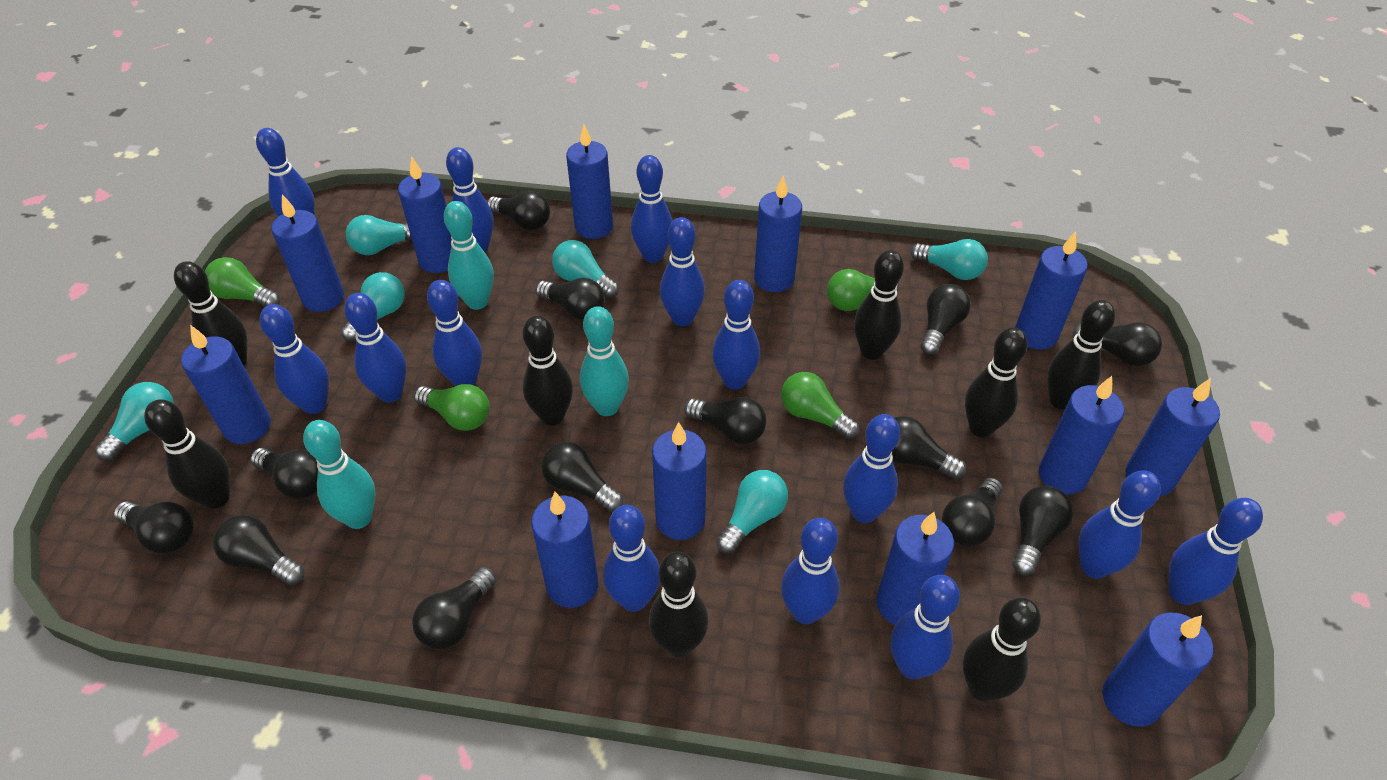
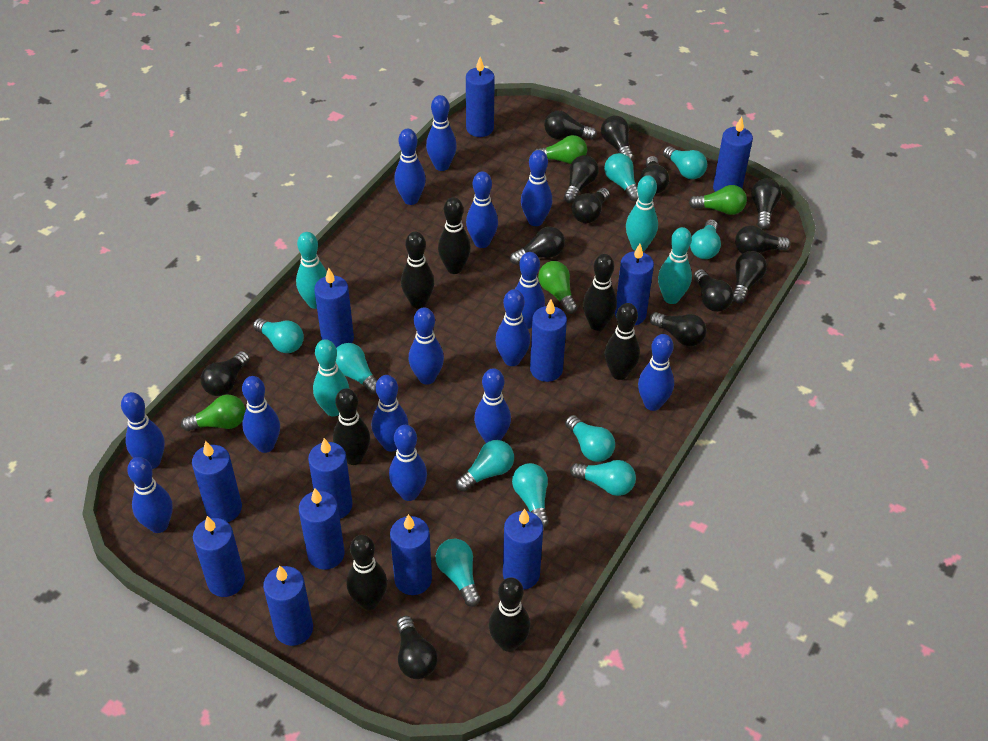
black bowling pin: [144,399,230,509] [174,261,248,366] [523,316,573,425] [649,552,709,657] [854,250,904,360] [963,597,1041,701] [965,327,1028,437] [1047,300,1115,410] = 8 -> [333,388,370,465] [347,535,387,610] [401,232,434,308] [438,197,471,274] [489,578,530,652] [583,254,617,331] [604,303,640,380] = 7
turquoise bowling pin: [303,420,376,529] [444,201,494,310] [580,306,629,416] = 3 -> [296,232,327,309] [313,339,349,417] [626,175,658,251] [658,227,692,304] = 4
turquoise light bulb: [95,382,174,461] [341,272,405,342] [346,215,412,255] [552,240,619,298] [716,470,788,554] [910,239,988,280] = 6 -> [253,318,304,353] [336,343,378,395] [436,539,480,607] [456,440,514,492] [512,463,548,529] [565,415,615,462] [570,460,636,496] [604,153,638,201] [663,146,707,179] [690,219,721,259] = 10

